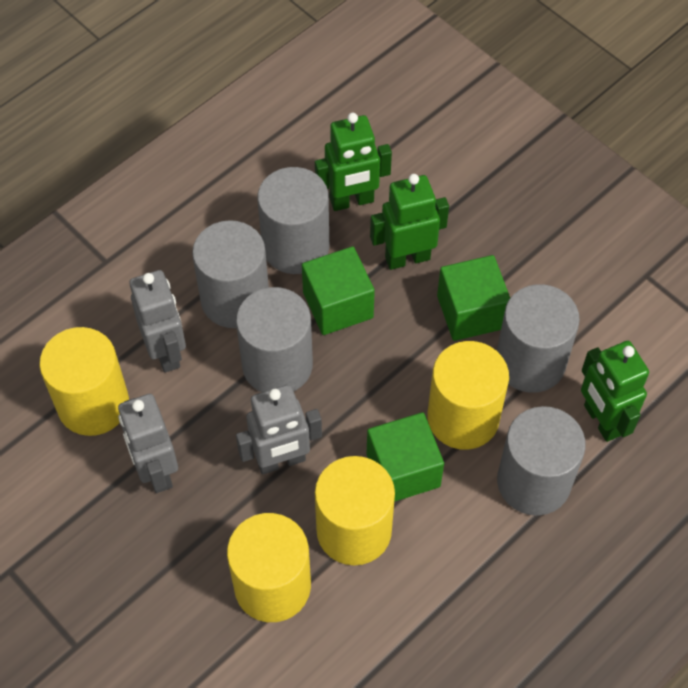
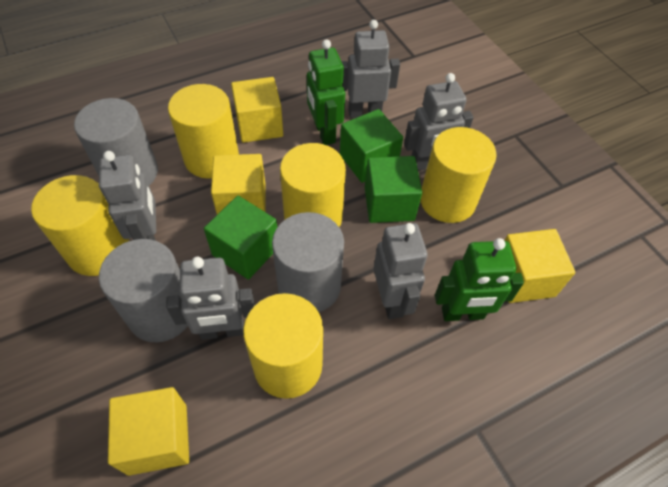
green robot: [315,113,392,211] [370,174,449,270] [581,341,649,442] = 3 -> [307,39,345,145] [435,238,524,321] = 2
grey cylinder: [192,220,269,328] [236,287,313,392] [257,167,329,274] [497,284,580,393] [497,406,586,516] = 5 -> [74,98,158,185] [99,239,188,342] [272,212,344,312] = 3
grey robot: [118,394,178,493] [129,270,186,372] [236,385,322,475] = 3 -> [99,151,156,241] [166,257,255,340] [341,20,400,118] [373,223,428,319] [404,73,474,171] = 5
yellow cube: none = 0 -> [108,387,189,476] [211,154,266,214] [231,77,283,143] [504,229,575,303] = 4
yellow cylinder: [39,327,129,436] [227,513,311,622] [315,456,395,565] [428,341,509,450] = 4 -> [31,175,129,276] [168,84,239,179] [243,293,323,399] [280,143,346,227] [420,127,497,223] = 5

